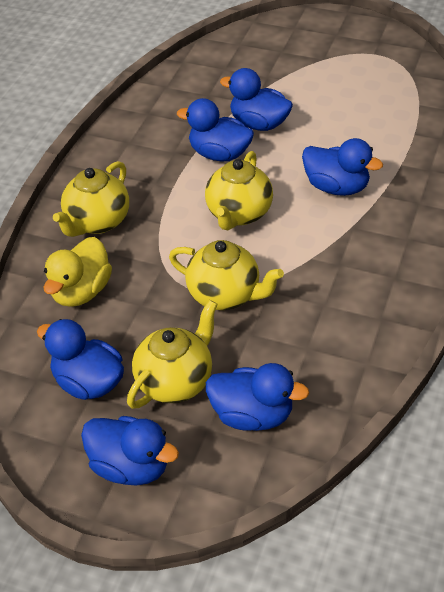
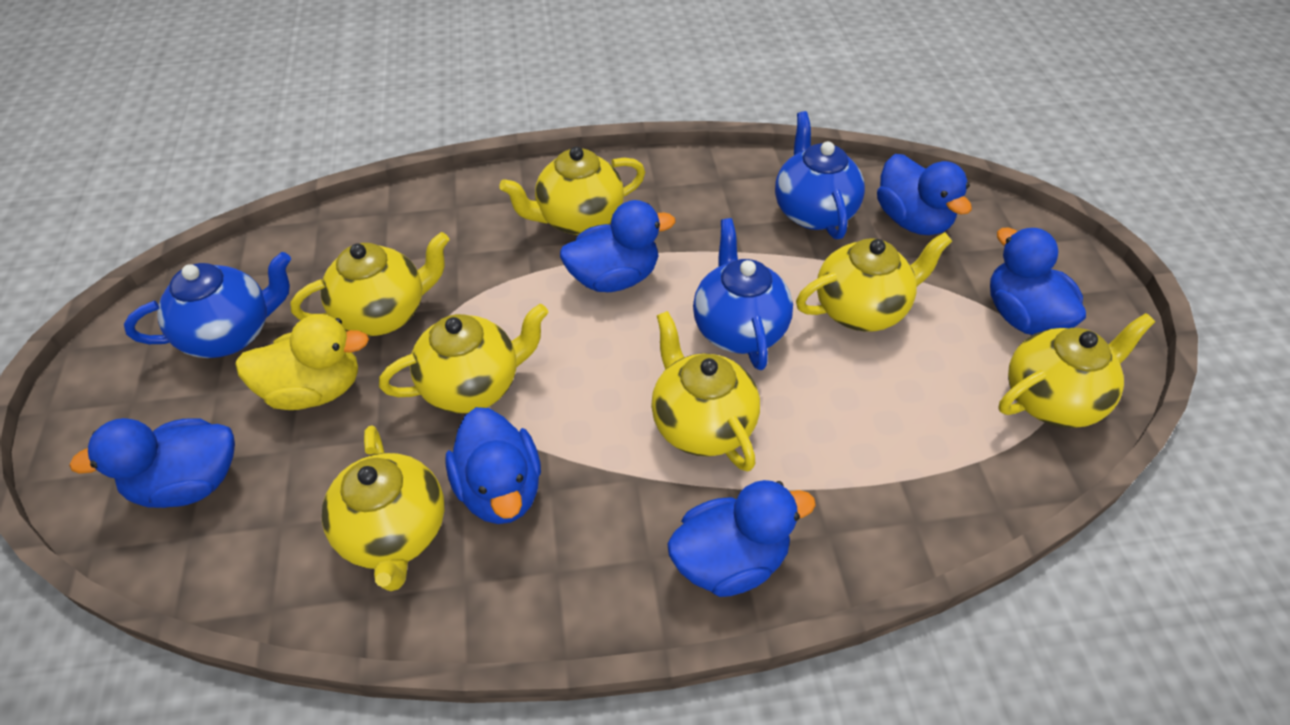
blue teapot: none = 0 -> [124,252,291,358] [693,218,793,370] [775,111,865,239] = 3
yellow teapot: [53,161,129,237] [127,300,218,409] [169,240,284,310] [205,151,273,230] = 4 -> [290,232,450,336] [322,425,444,591] [379,304,549,414] [499,146,645,235] [651,311,760,472] [796,232,952,331] [999,313,1155,428] = 7

